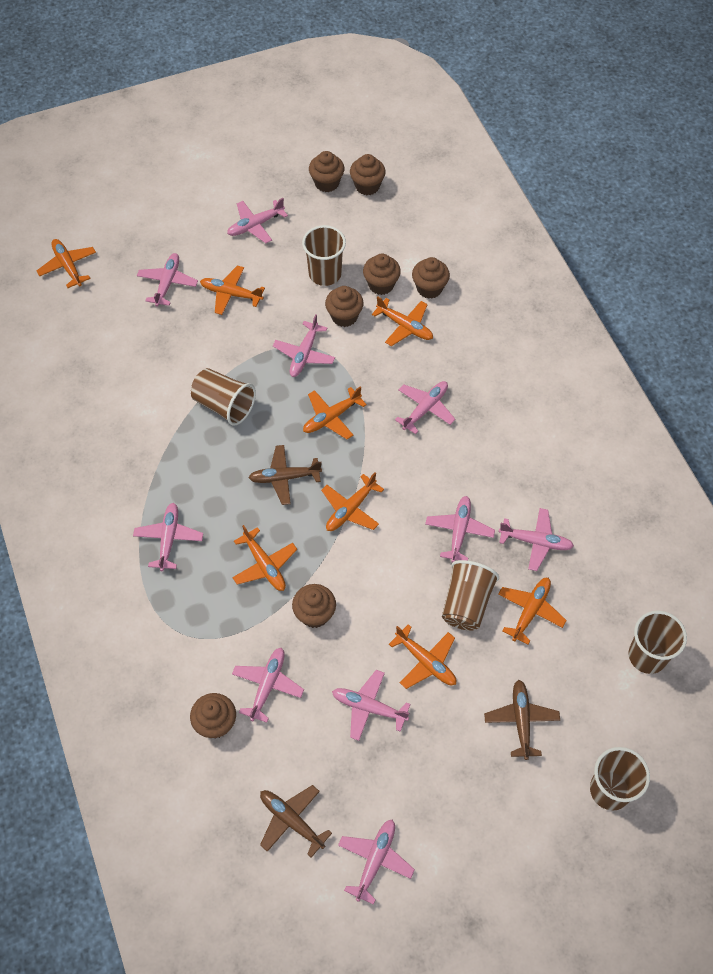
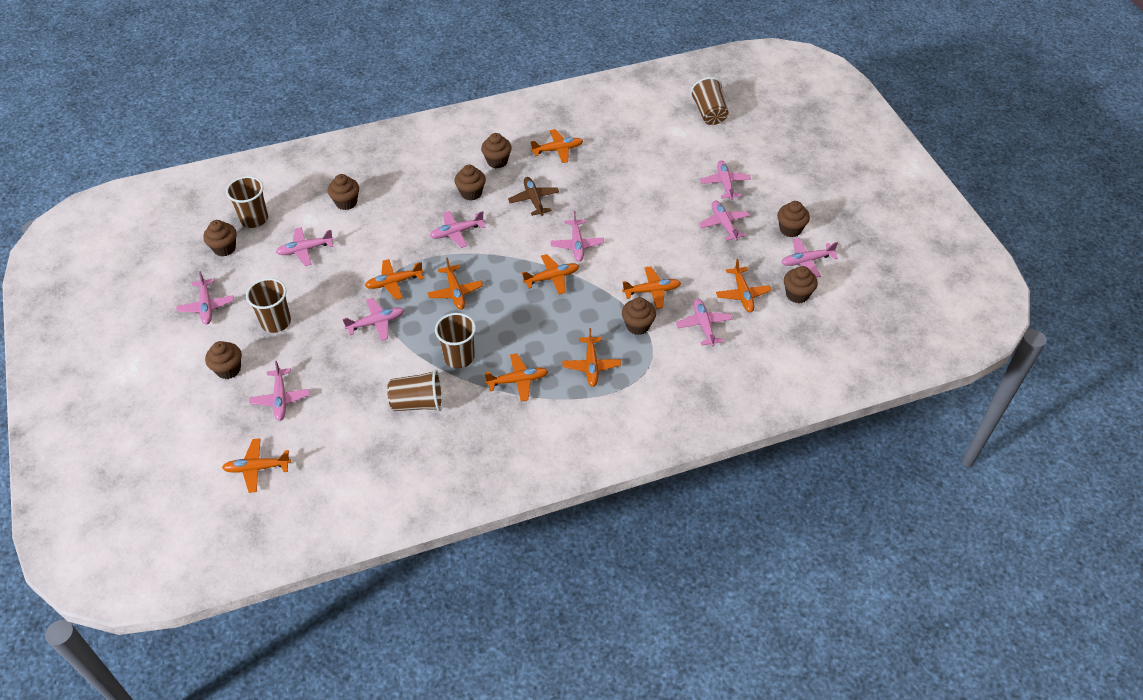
brown cupcake: [190,693,236,739] [292,584,336,628] [309,151,344,192] [325,286,364,327] [350,154,386,195] [363,254,401,295] [412,257,450,299] = 7 -> [203,220,237,257] [205,341,242,379] [328,174,359,210] [454,165,486,201] [481,133,512,168] [622,297,656,335] [777,201,810,237] [784,266,818,303] = 8
brown plane: [249,445,322,505] [260,785,332,858] [484,680,560,760] = 3 -> [508,177,559,216] = 1
orange plane: [36,239,96,288] [200,265,265,315] [232,525,297,591] [303,386,367,439] [321,472,384,531] [372,296,433,346] [389,624,456,689] [498,578,567,645] = 8 -> [222,438,291,493] [365,259,424,300] [427,257,483,310] [485,354,548,401] [522,254,579,295] [531,129,583,163] [562,328,621,387] [622,266,681,309] [716,259,771,312] = 9

